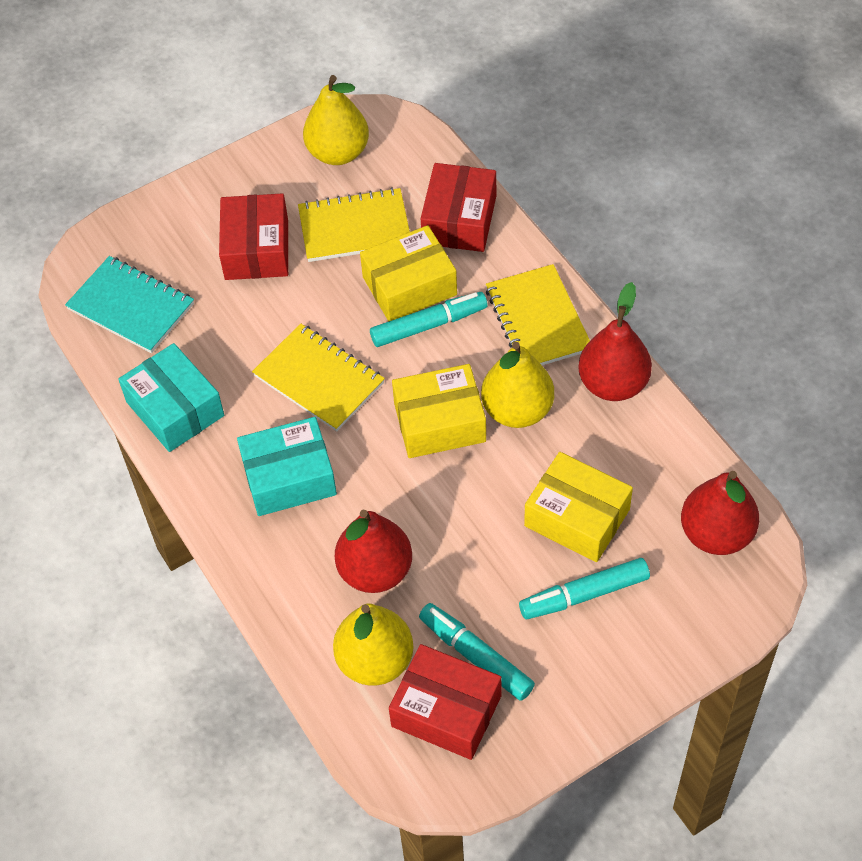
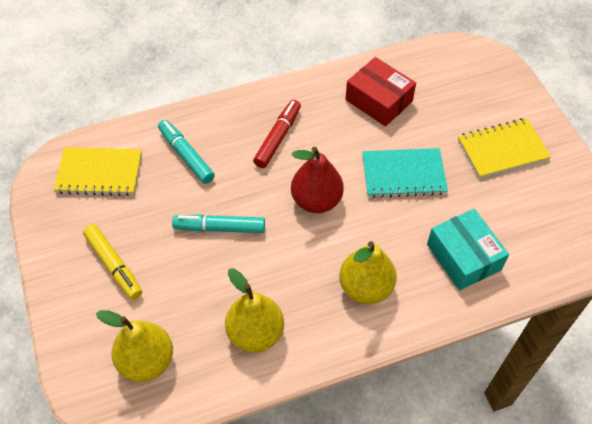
red box: [219,193,288,280] [389,644,502,760] [421,163,496,252] = 3 -> [346,57,416,126] = 1
red marker: none = 0 -> [253,100,301,168] = 1
red pear: [335,510,412,593] [578,282,652,401] [681,471,759,555] = 3 -> [291,147,344,213] = 1
turquoise box: [118,343,224,452] [237,417,337,516] = 2 -> [427,209,509,290] = 1
turquoise marker: [370,292,488,347] [419,603,535,701] [519,558,650,619] = 3 -> [158,120,215,184] [172,214,265,233] = 2
yellow box: [360,225,457,321] [392,364,486,458] [524,452,633,562] = 3 -> none = 0
yellow marker: none = 0 -> [83,224,142,300] = 1
yellow notebook: [252,324,385,431] [298,187,410,262] [486,264,590,365] = 3 -> [54,147,142,196] [458,118,551,179] = 2

